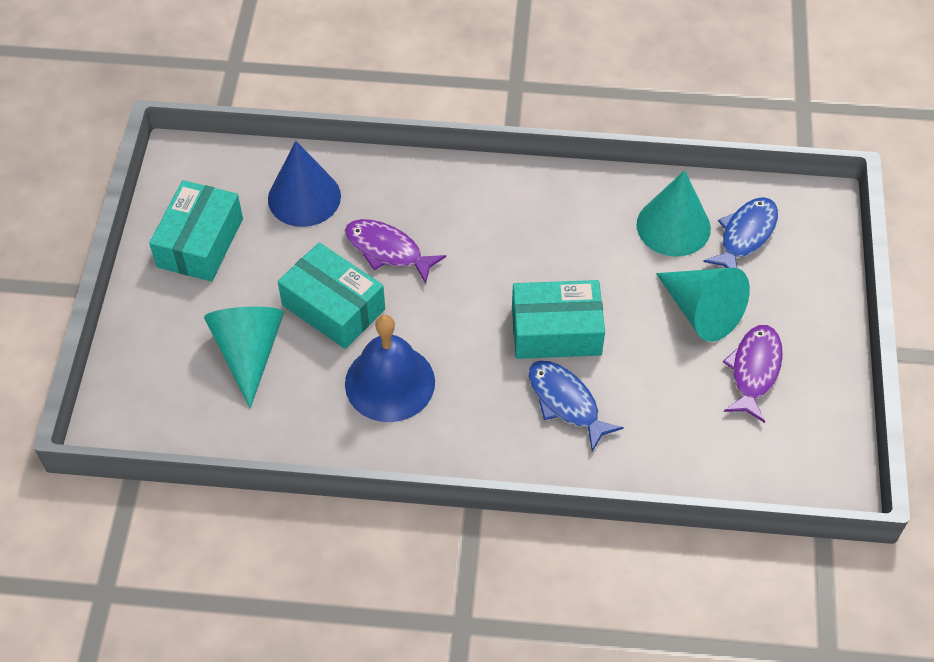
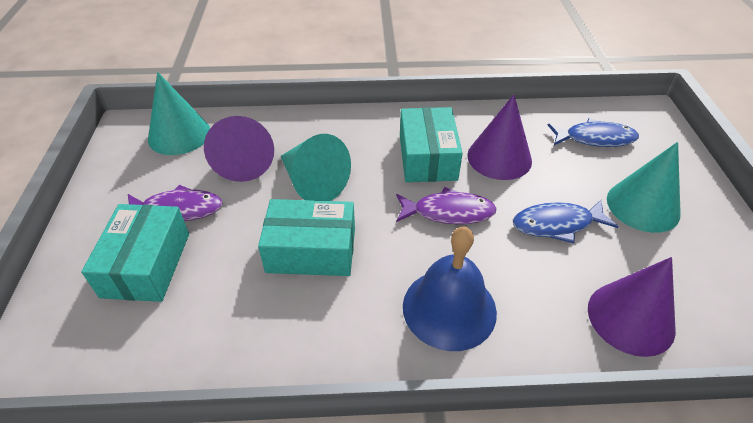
blue cone: [268,141,341,227] = 1 -> none = 0
purple cone: none = 0 -> [204,116,274,182] [467,94,532,180] [588,257,676,357] = 3

